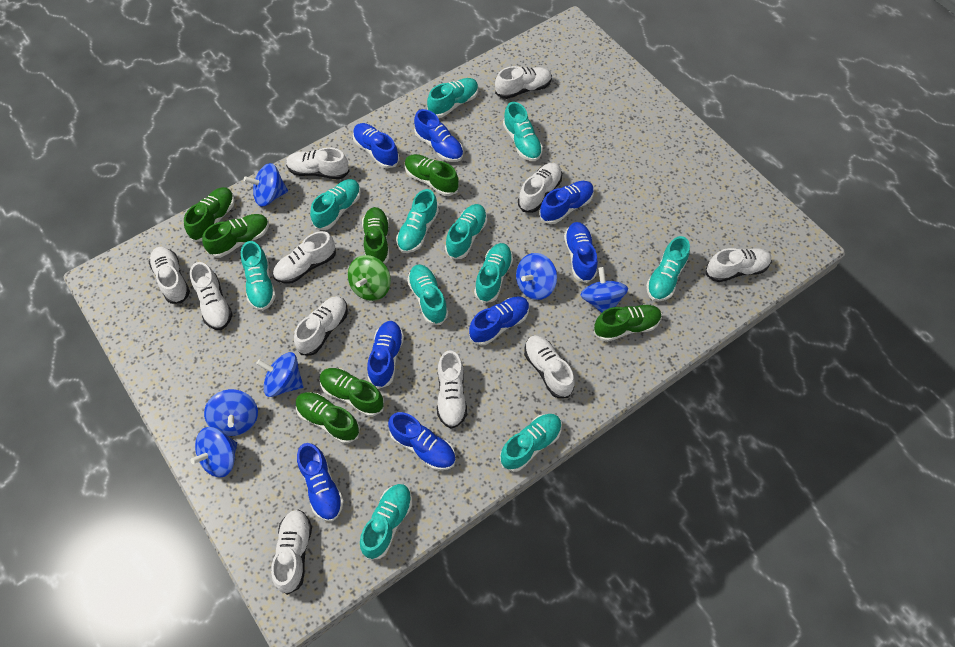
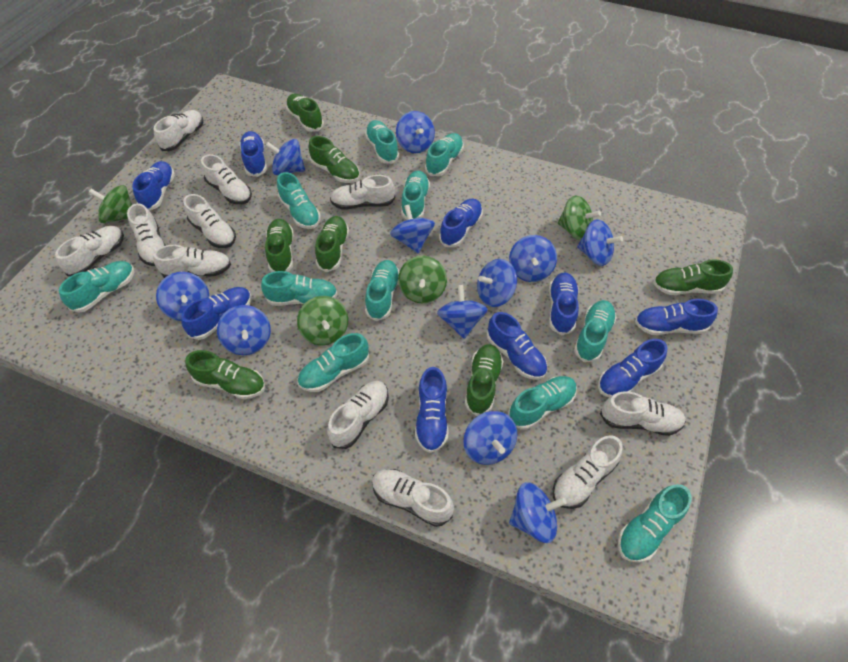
blue shoe: [297,443,344,522] [353,123,399,169] [367,321,404,389] [388,412,456,471] [414,109,463,162] [469,296,529,345] [539,181,594,224] [564,222,598,283] = 8 -> [132,161,175,210] [181,287,252,340] [239,131,267,177] [415,367,449,453] [439,198,483,247] [487,312,547,380] [549,272,579,335] [598,339,668,397] [635,299,718,335] = 9
blue spinning top: [190,427,237,477] [204,389,258,436] [244,163,288,207] [256,352,303,397] [516,253,557,300] [580,267,628,313] = 6 -> [156,272,209,321] [217,305,271,355] [265,139,305,175] [390,205,435,254] [396,111,435,153] [437,285,488,339] [463,411,517,465] [477,259,517,307] [509,235,557,282] [509,482,566,543] [577,219,623,266] = 11
green spinning top: [348,255,391,301] = 1 -> [89,185,132,223] [297,296,348,345] [398,255,447,303] [558,195,601,240] = 4

